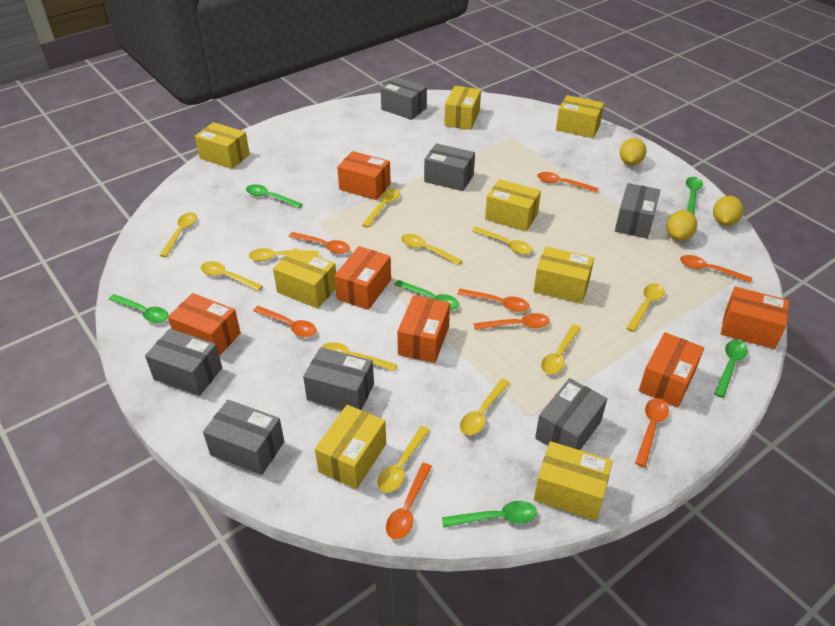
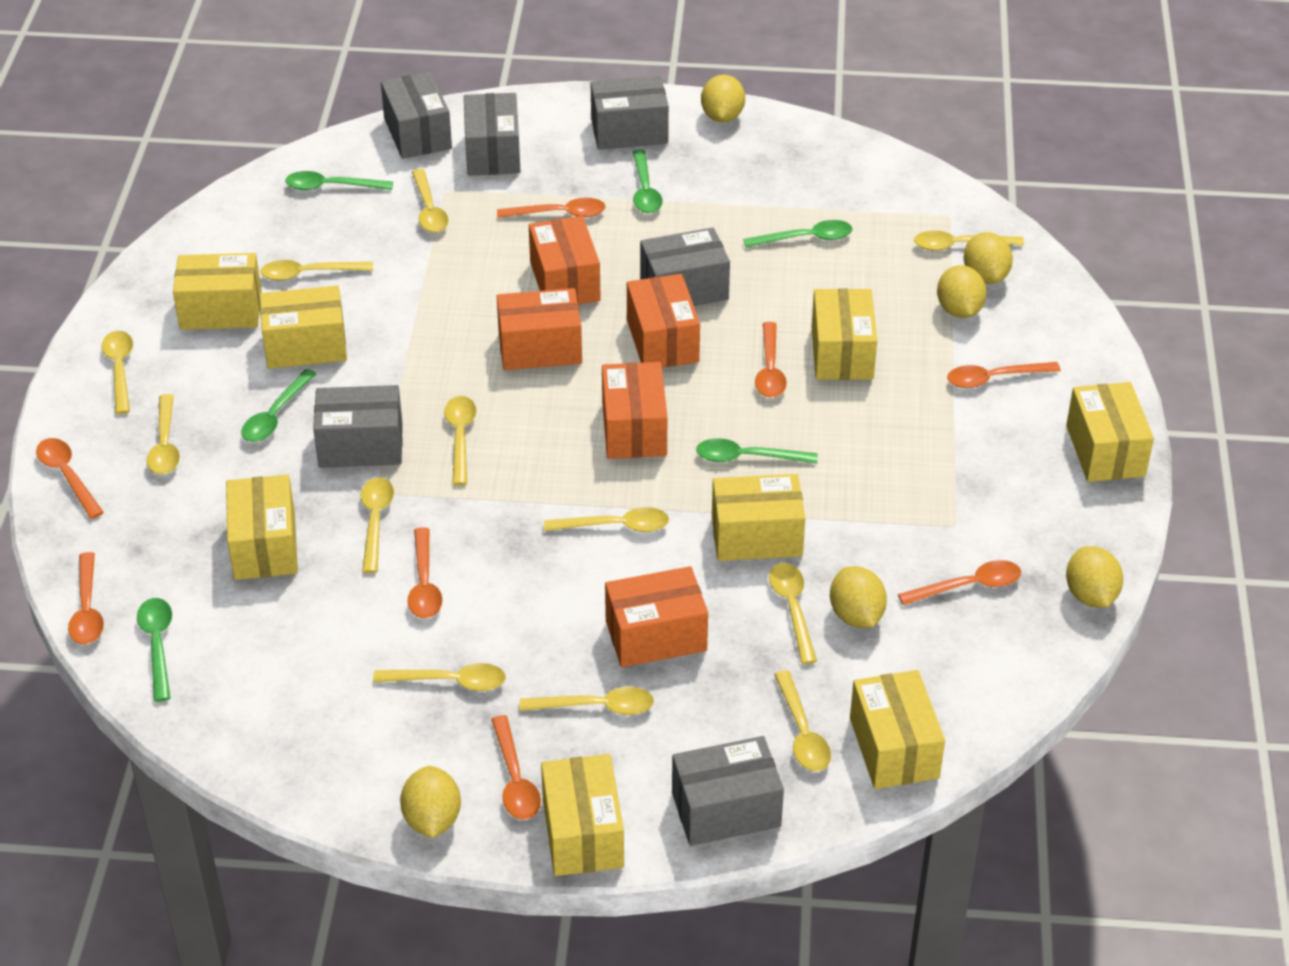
grey box: [145,329,222,396] [203,400,284,475] [303,347,374,410] [381,77,427,120] [424,143,475,191] [535,378,607,450] [615,183,660,239] = 7 -> [313,385,403,468] [381,72,452,159] [464,93,520,176] [591,76,669,150] [640,227,730,306] [672,736,784,846] = 6
orange box: [168,293,241,356] [334,246,391,310] [337,151,391,200] [397,295,450,363] [639,332,704,408] [721,287,789,349] = 6 -> [497,288,582,370] [529,216,601,304] [602,362,667,459] [605,566,708,667] [627,274,700,368] = 5
yellow lemon: [620,138,646,166] [667,210,697,241] [713,196,743,226] = 3 -> [400,766,461,838] [701,75,745,122] [830,566,887,628] [937,265,987,318] [964,232,1013,284] [1066,546,1123,608] = 6
yellow spoon: [159,212,197,257] [201,261,263,291] [249,248,319,261] [322,342,397,371] [362,188,400,228] [378,426,430,493] [401,234,462,265] [460,378,510,435] [472,227,532,255] [541,324,581,374] [626,283,665,332] = 11 -> [102,331,133,414] [147,394,180,475] [260,260,373,281] [361,477,394,573] [373,663,506,691] [412,169,449,233] [444,396,476,485] [519,687,654,715] [544,507,669,532] [769,563,817,664] [774,670,831,771] [914,230,1024,251] = 12

